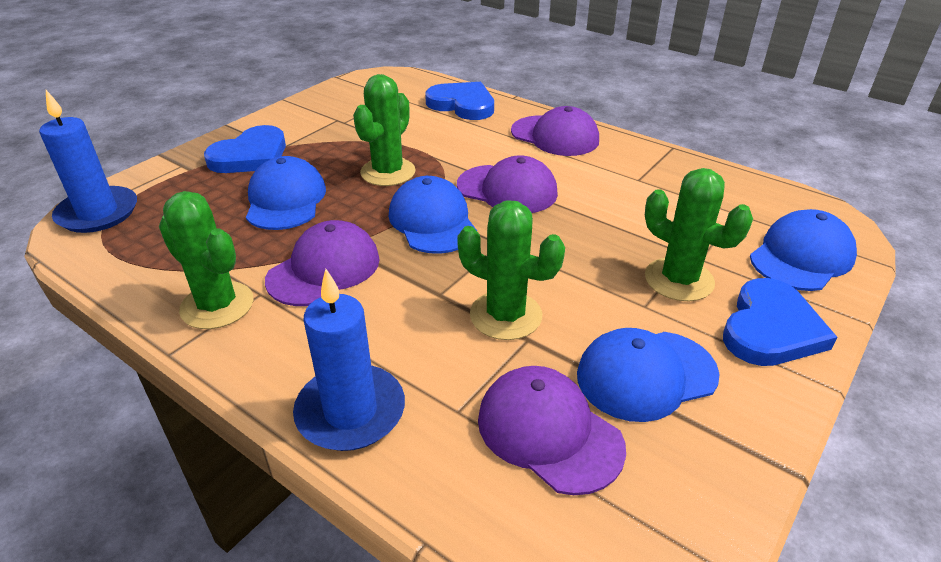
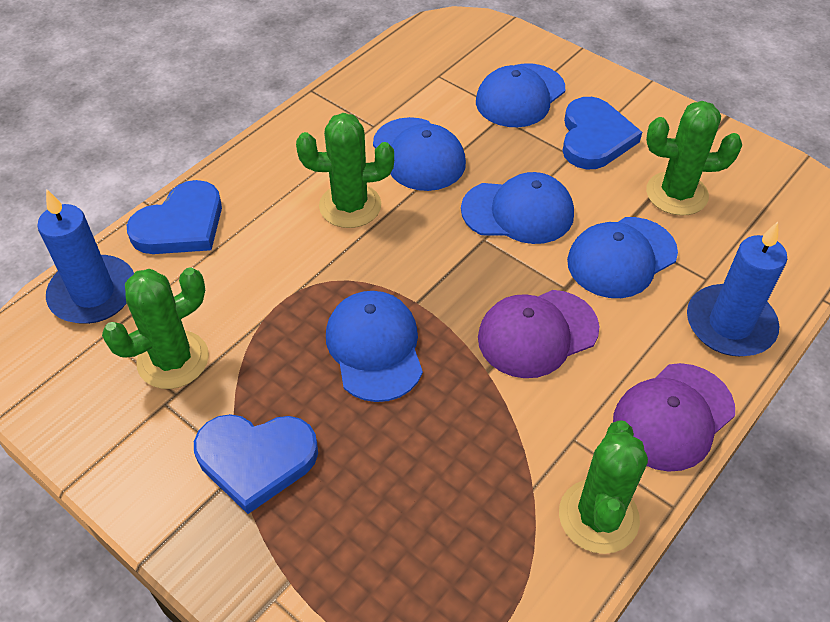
blue cap: [246,156,326,230] [389,176,477,254] [577,328,719,422] [750,209,857,291] = 4 -> [326,291,423,402] [373,117,466,191] [461,172,574,244] [476,63,565,127] [567,217,678,298] = 5
purple cap: [265,220,380,306] [457,155,558,213] [478,366,626,495] [511,106,599,156] = 4 -> [478,290,599,378] [613,363,735,472] = 2

